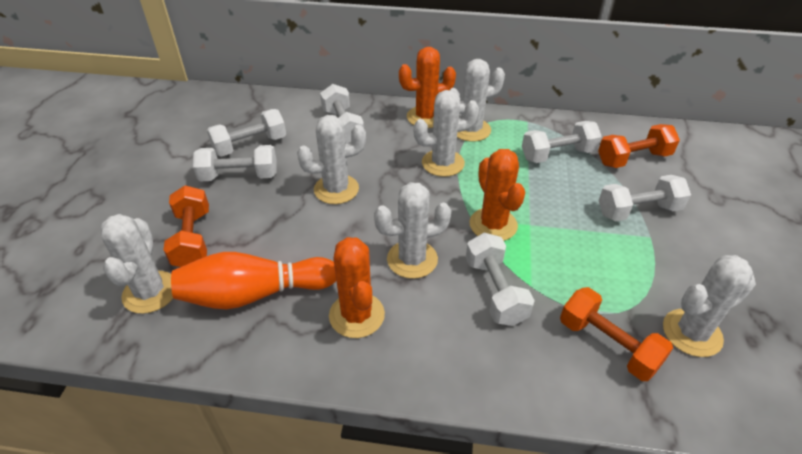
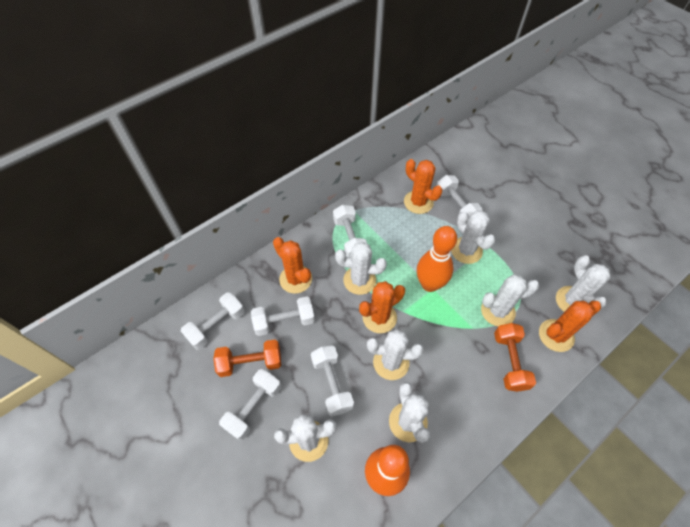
orange bowling pin: [171,252,336,309] = 1 -> [365,445,410,496] [417,226,457,292] = 2
orange cactus: [329,237,385,338] [399,47,456,128] [470,149,525,241] = 3 -> [273,237,312,294] [359,281,405,333] [404,159,443,214] [539,301,601,352] = 4
orange dumbbell: [164,185,209,267] [560,287,673,381] [598,124,680,168] = 3 -> [213,340,281,377] [494,323,536,392] = 2
white cactus: [100,214,173,314] [297,115,366,204] [374,182,452,279] [414,90,479,177] [450,59,505,142] [663,255,756,357] = 6 -> [274,414,337,462] [335,242,387,295] [367,329,424,380] [389,382,430,443] [451,210,495,264] [481,275,539,326] [556,255,610,312] = 7

